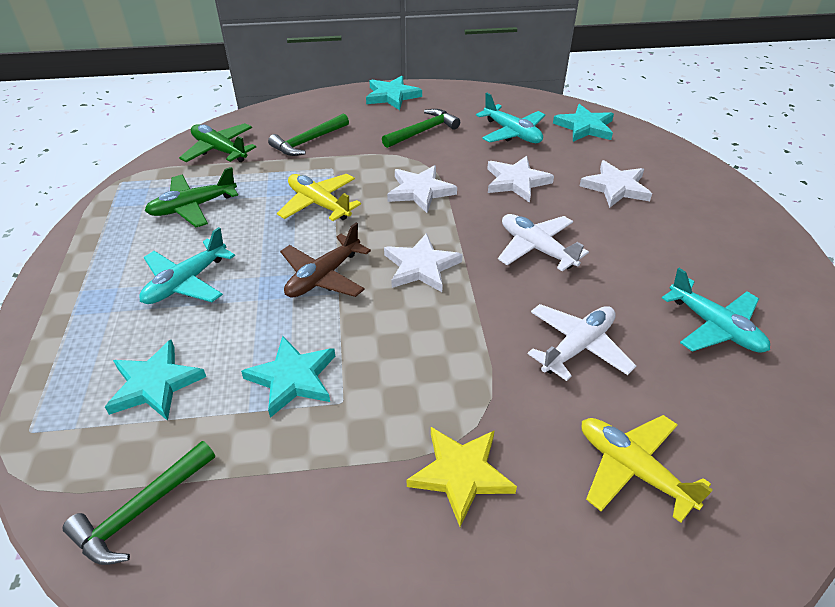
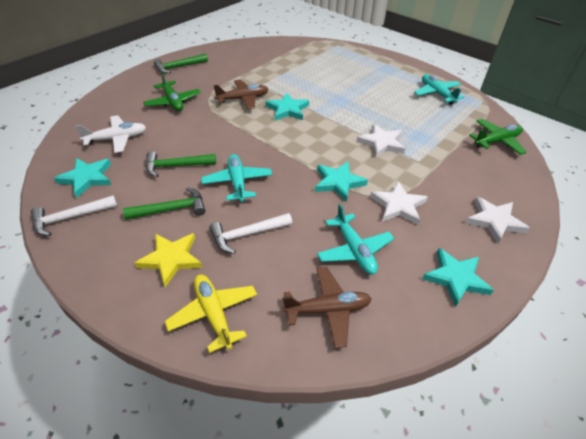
brown plane: [280,223,371,298] = 1 -> [214,80,269,109] [282,267,372,348] = 2
white hammer: none = 0 -> [31,195,117,236] [209,213,292,254] = 2
white plane: [498,214,589,271] [528,304,636,381] = 2 -> [76,115,146,153] = 1
white star: [384,233,463,292] [387,165,457,213] [487,156,554,203] [580,160,652,208] = 4 -> [357,124,405,157] [370,181,428,225] [466,196,530,243] = 3
yellow plane: [277,174,361,221] [582,415,713,523] = 2 -> [165,274,257,353] = 1

